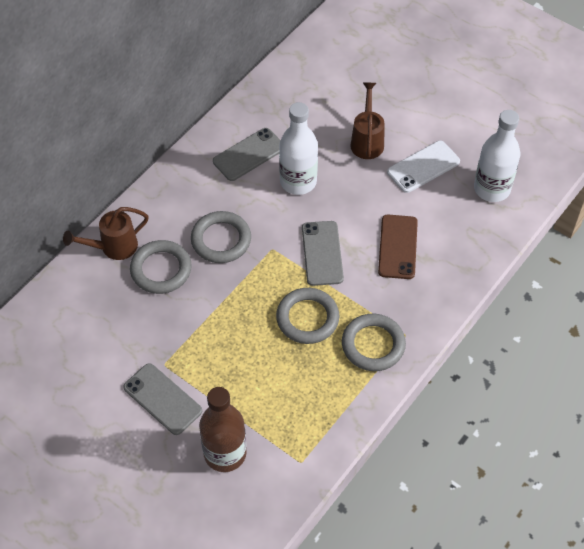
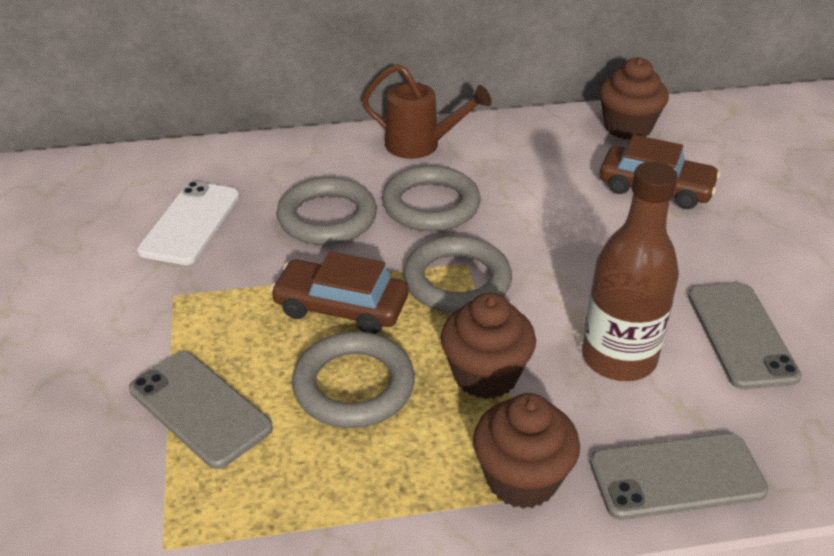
brown car: none = 0 -> [270,251,408,334] [600,135,720,209] = 2
brown cupcake: none = 0 -> [441,293,536,399] [473,393,580,509] [599,57,669,140] = 3
brown phone: [378,215,418,279] = 1 -> none = 0
brown watering can: [63,207,149,260] [350,83,385,159] = 2 -> [362,64,491,159] = 1
white bottle: [279,102,318,195] [474,110,520,202] = 2 -> none = 0

